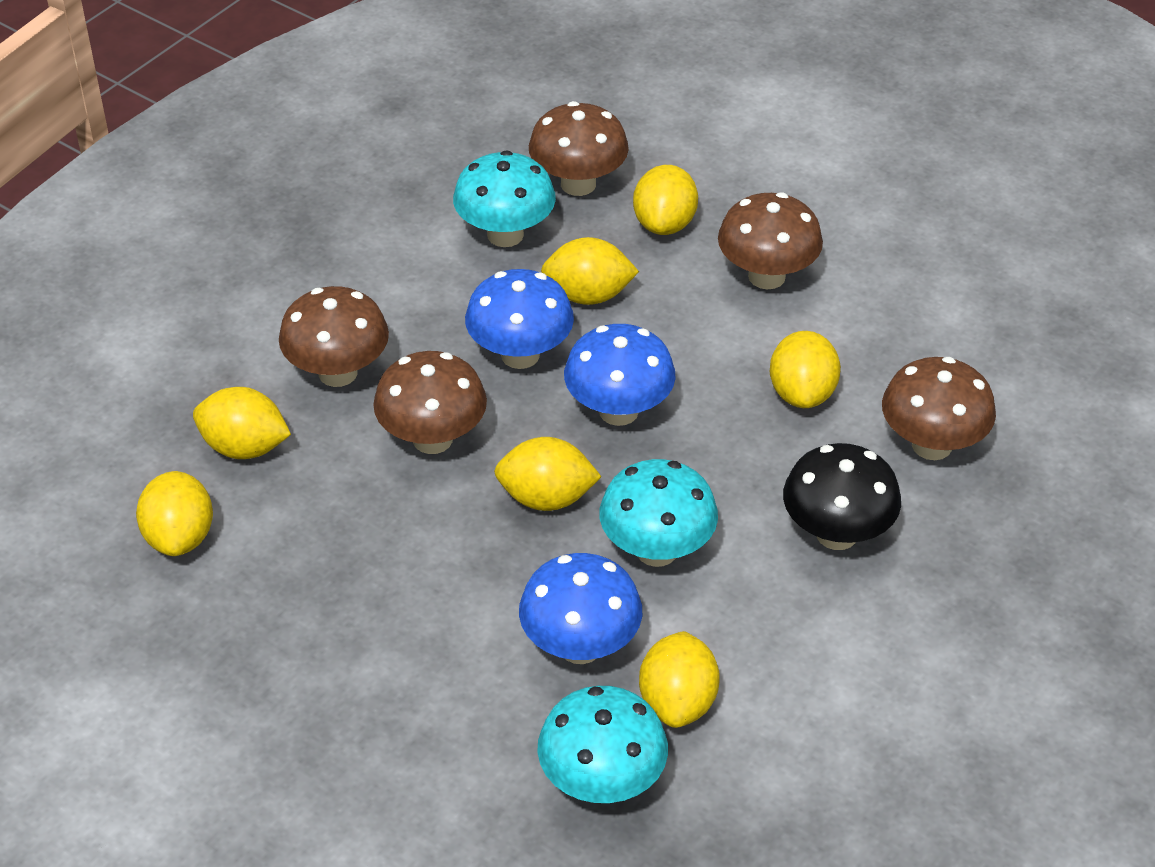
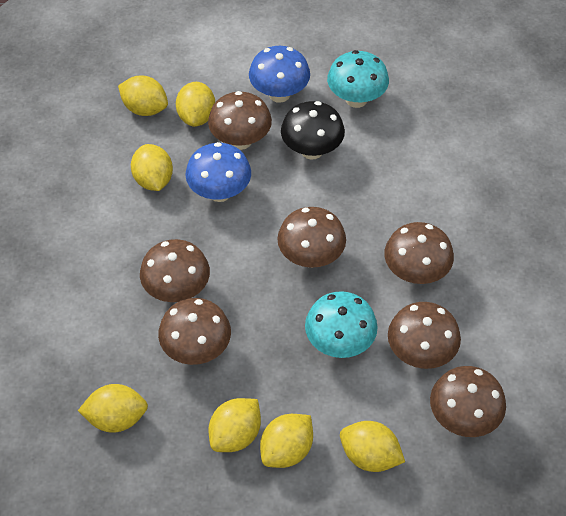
blue mushroom: [465,269,574,369] [519,553,642,664] [564,324,676,426] = 3 -> [186,142,251,202] [249,46,310,103] = 2
brown mushroom: [279,286,389,387] [373,351,487,454] [529,101,629,196] [718,192,823,290] [882,357,996,460] = 5 -> [140,239,210,302] [158,298,231,365] [208,91,272,150] [277,207,346,268] [384,222,454,284] [388,302,461,369] [430,366,506,437] = 7
turquoise mushroom: [453,150,556,247] [537,686,668,803] [599,459,718,567] = 3 -> [305,291,378,358] [327,50,389,108] = 2

